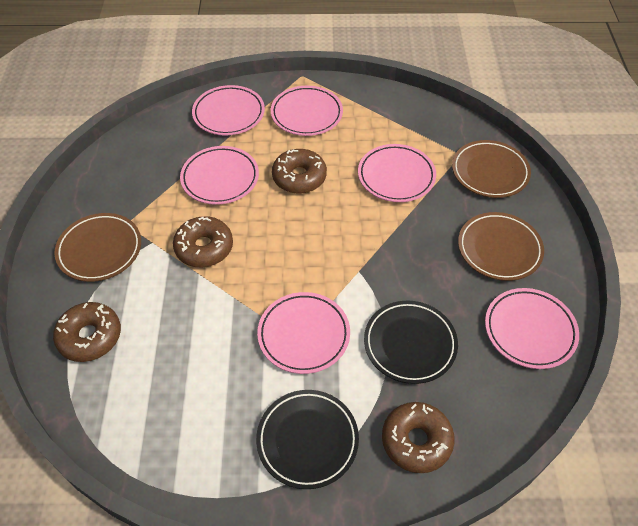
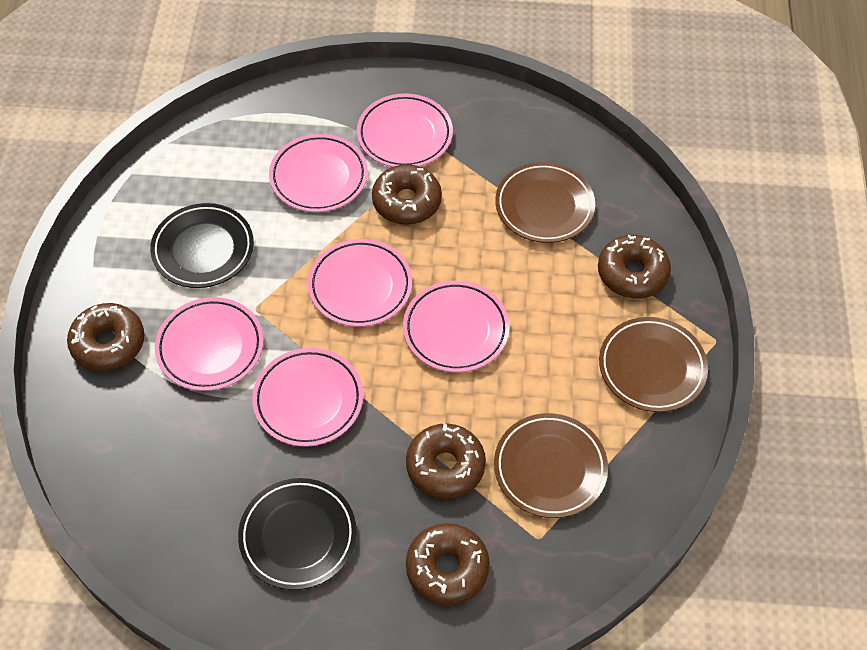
brown donut: [53,302,121,362] [173,216,233,267] [272,149,327,194] [382,402,455,473] = 4 -> [67,303,144,371] [372,164,442,225] [406,423,486,499] [406,523,490,605] [598,235,671,299] = 5

